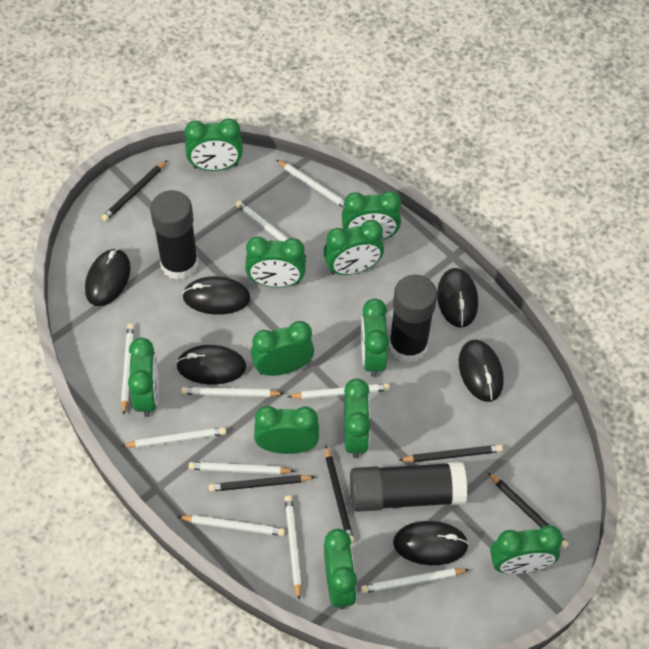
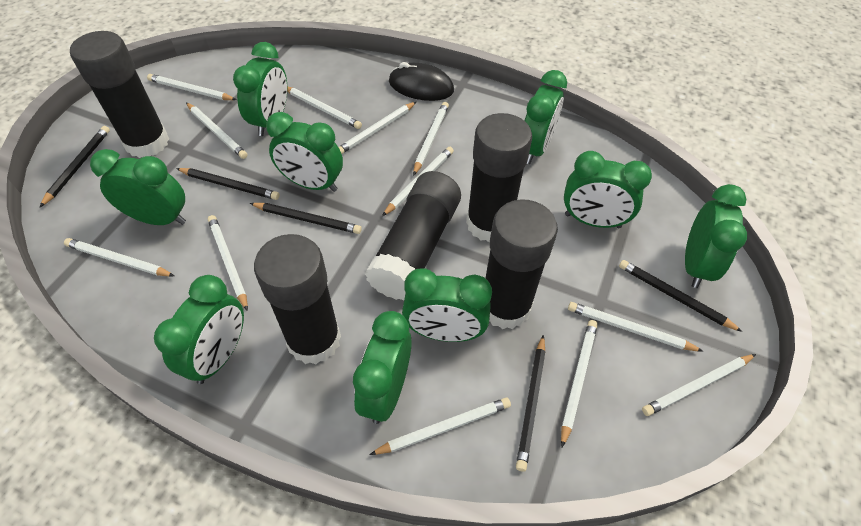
black glue stick: [150,190,198,280] [350,462,467,512] [389,274,437,363] = 3 -> [70,31,169,158] [254,234,341,365] [365,171,461,300] [466,113,532,242] [486,199,558,329] = 5
black mouse: [85,248,131,306] [176,345,246,385] [182,276,251,315] [393,521,469,565] [437,268,478,328] [459,340,504,402] = 6 -> [389,62,454,101] = 1
green clock: [128,338,158,417] [185,119,243,171] [245,237,306,287] [251,321,314,376] [254,406,319,454] [323,220,384,275] [324,529,357,609] [342,191,401,240] [344,378,371,458] [361,299,389,377] [490,525,563,574] = 11 -> [90,149,186,225] [154,275,244,384] [233,42,287,136] [266,112,343,192] [353,311,412,424] [402,268,492,342] [524,70,567,164] [564,151,652,228] [685,184,747,288] = 9
white pencil: [121,324,134,415] [122,427,226,448] [178,515,285,536] [181,387,284,397] [189,462,295,474] [236,201,307,258] [277,160,344,208] [285,496,301,600] [287,383,390,399] [361,568,470,593] = 10 -> [64,238,174,276] [147,74,237,100] [186,103,248,159] [208,215,248,311] [287,86,362,129] [338,102,416,154] [369,397,511,455] [382,147,454,216] [413,102,449,176] [561,320,598,447] [568,302,704,352] [642,354,756,416] = 12

